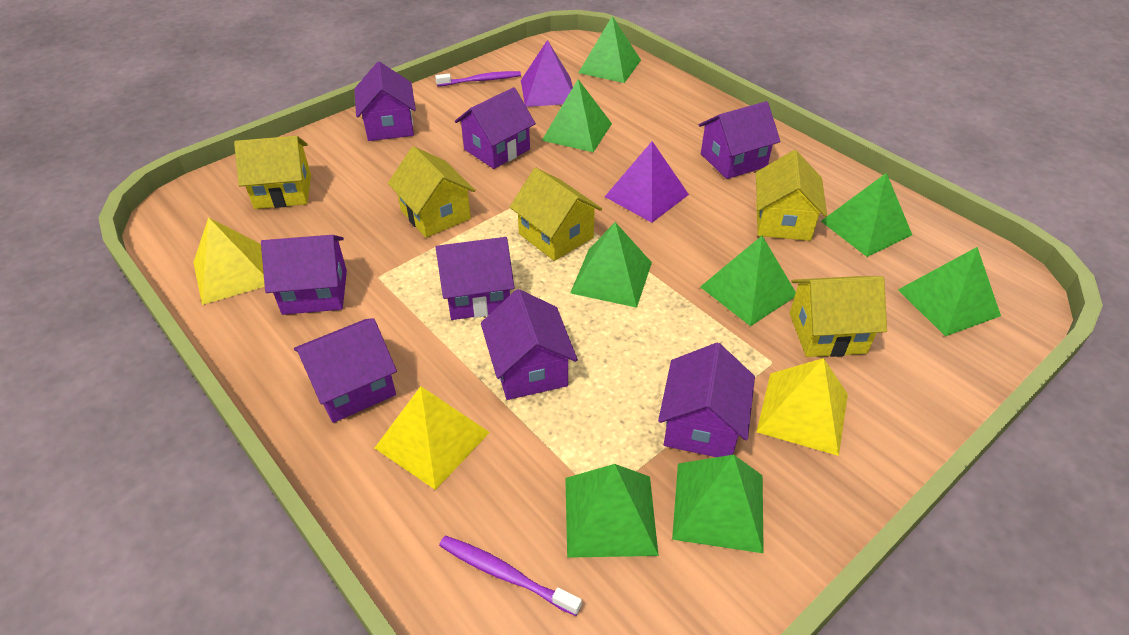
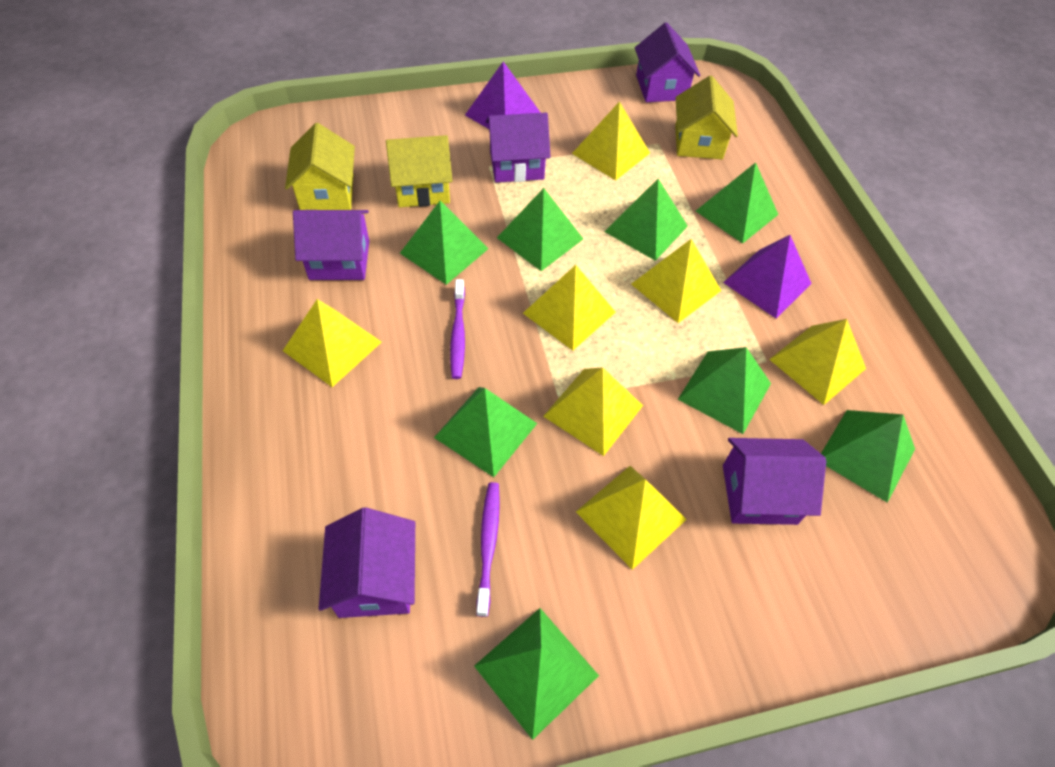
purple house: [261,235,347,315] [294,318,397,423] [354,62,416,141] [436,237,515,320] [455,87,536,169] [481,289,578,400] [658,343,755,457] [699,101,781,179] = 8 -> [293,210,369,280] [319,507,415,618] [486,112,551,183] [635,22,700,102] [723,438,826,525] = 5
yellow house: [234,136,311,209] [388,147,475,238] [510,168,602,261] [756,150,827,241] [790,276,887,357] = 5 -> [285,123,355,210] [386,135,453,208] [675,75,738,159] = 3
yellow pyramid: [193,217,265,305] [375,386,490,490] [756,358,848,456] = 3 -> [283,299,382,387] [523,265,616,351] [543,367,643,456] [572,101,650,180] [576,466,687,570] [631,239,721,323] [769,319,866,405] = 7

